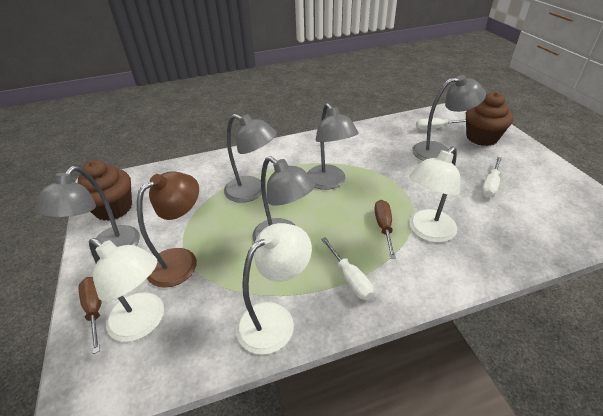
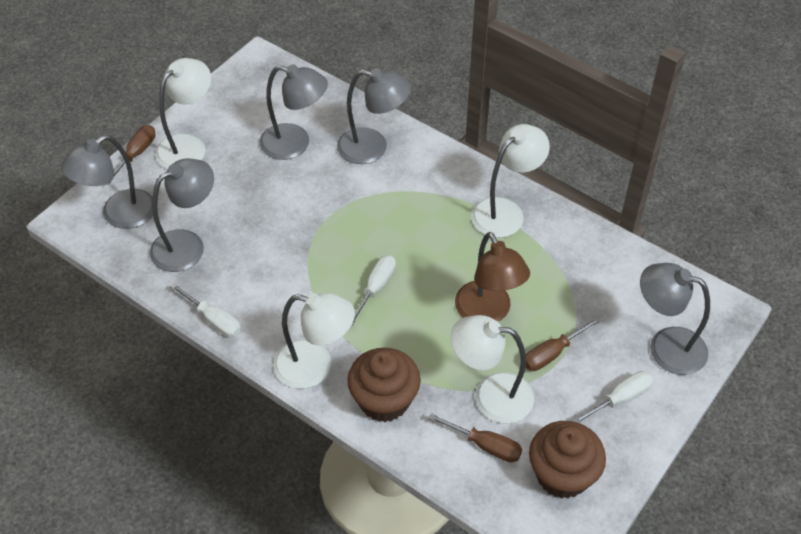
brown screwdriver: [79,277,101,354] [375,200,396,259] = 2 -> [107,125,156,185] [428,413,522,462] [526,317,600,371] = 3
white lamp: [89,238,164,342] [236,223,312,355] [409,146,460,243] = 3 -> [155,58,211,169] [273,293,355,389] [451,315,534,424] [471,124,550,238] = 4

